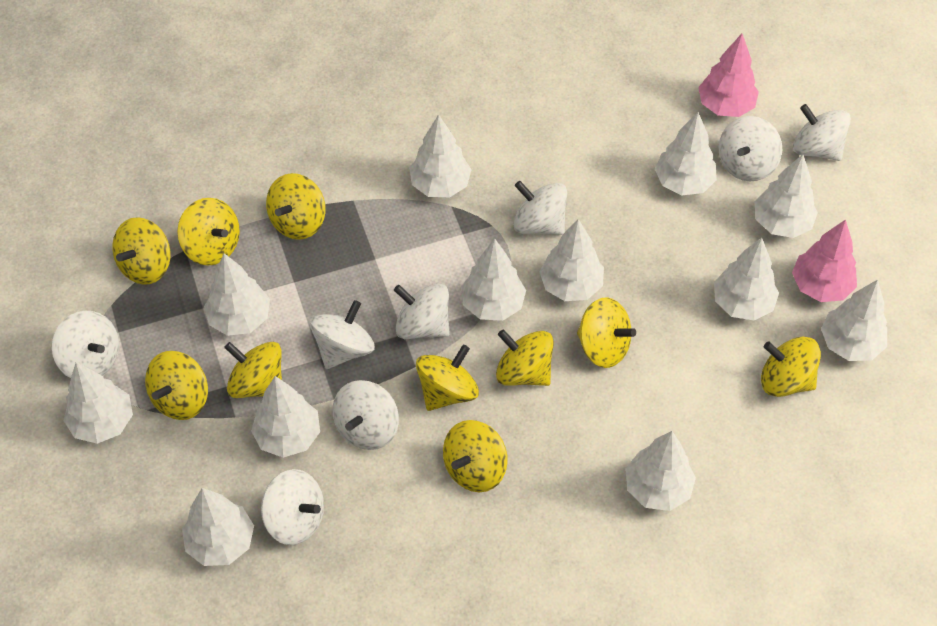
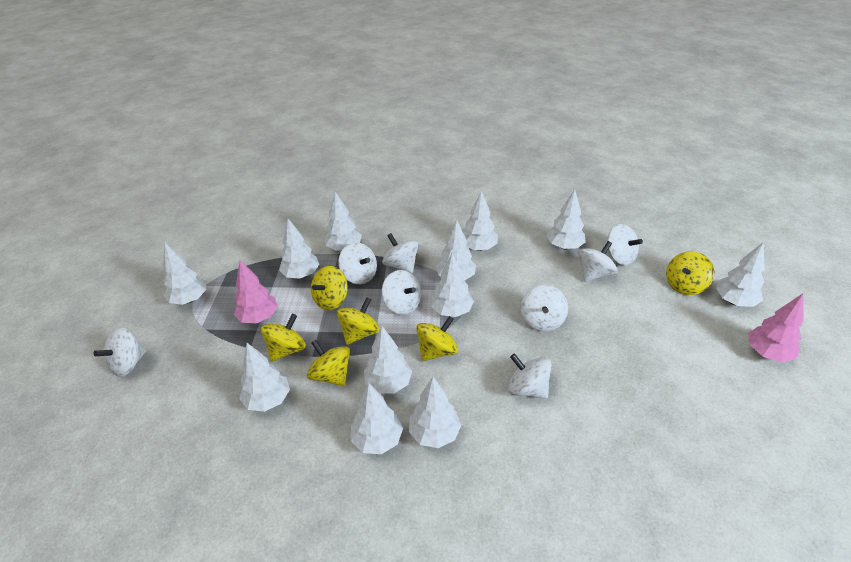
yellow spinning top: [112,217,170,285] [145,351,208,420] [177,198,240,266] [224,342,282,398] [266,173,326,240] [416,345,479,411] [443,420,508,492] [496,329,554,386] [577,297,636,368] [761,337,821,397] = 10 -> [261,314,306,362] [307,340,350,386] [311,266,348,310] [337,297,380,345] [416,316,458,361] [666,251,714,295] = 6

